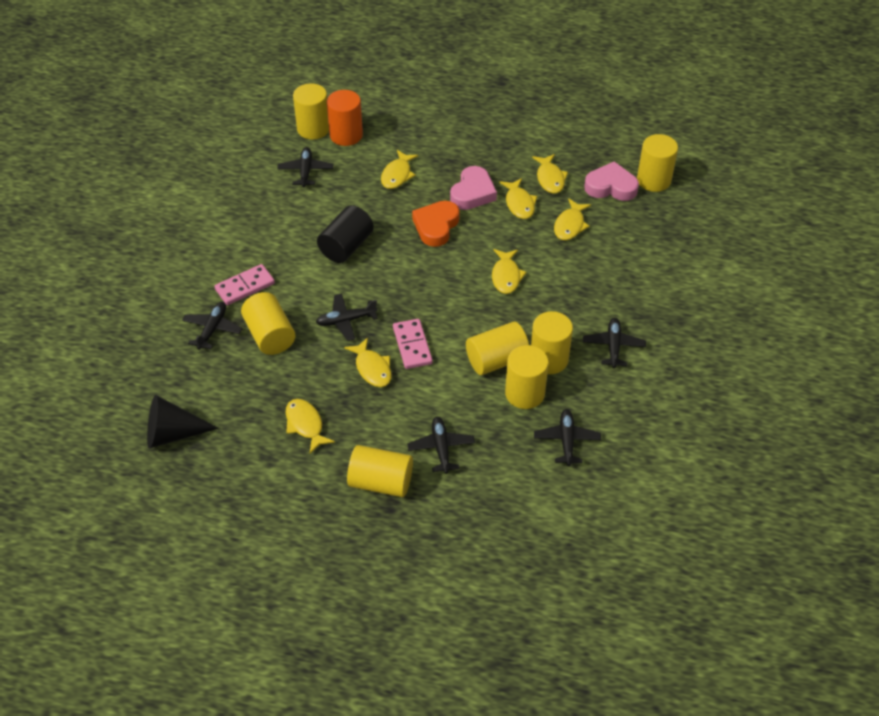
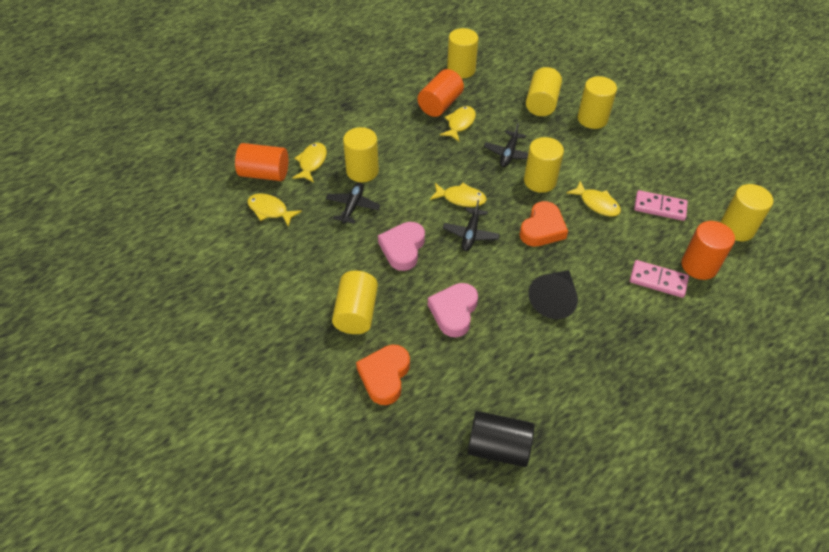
black plane: [182,302,243,350] [278,147,333,188] [316,294,378,341] [407,417,475,474] [534,409,601,466] [583,318,646,368] = 6 -> [326,183,380,224] [443,200,500,251] [484,123,528,167] = 3
orange cylinder: [327,90,363,146] = 1 -> [235,143,288,181] [418,69,464,117] [681,221,735,280] = 3
orange heart: [412,201,460,247] = 1 -> [356,345,410,405] [519,201,568,247] = 2
yellow fish: [285,399,335,454] [344,337,392,387] [381,150,419,189] [492,249,527,294] [500,178,537,219] [532,154,568,194] [554,198,591,240] = 7 -> [247,194,302,227] [292,143,327,182] [430,183,487,207] [440,106,476,141] [567,181,621,217] = 5

